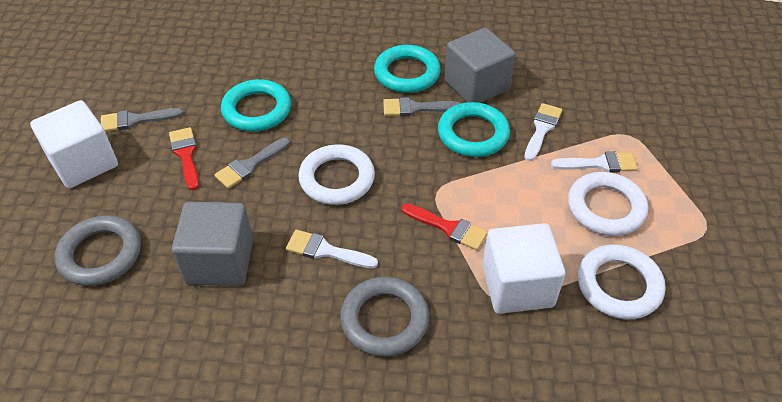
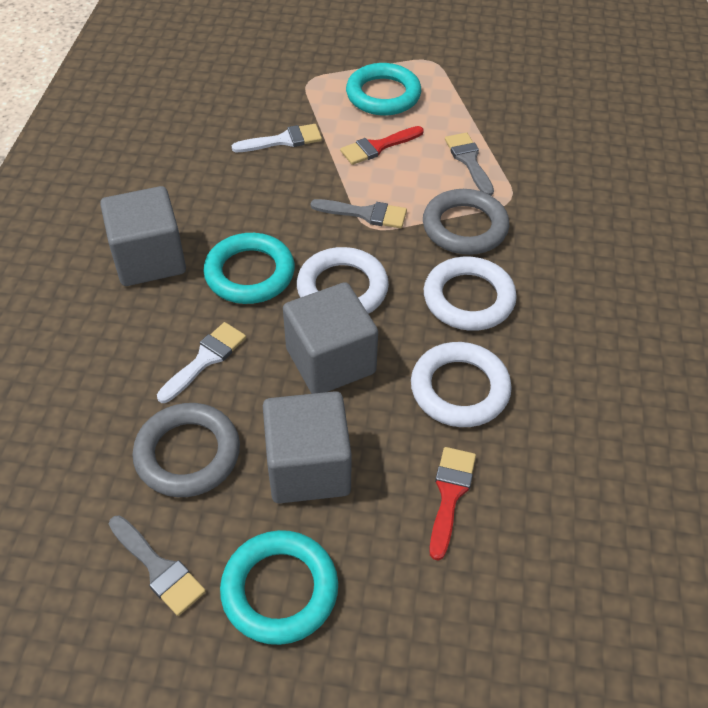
grey cube: [172,202,253,286] [444,28,515,103] = 2 -> [100,186,186,286] [263,391,352,504] [283,282,378,394] = 3
white brush: [286,230,378,268] [524,103,562,161] [551,151,638,173] = 3 -> [157,322,246,403] [232,124,322,152] = 2
white cube: [30,100,118,188] [482,223,565,314] = 2 -> none = 0

